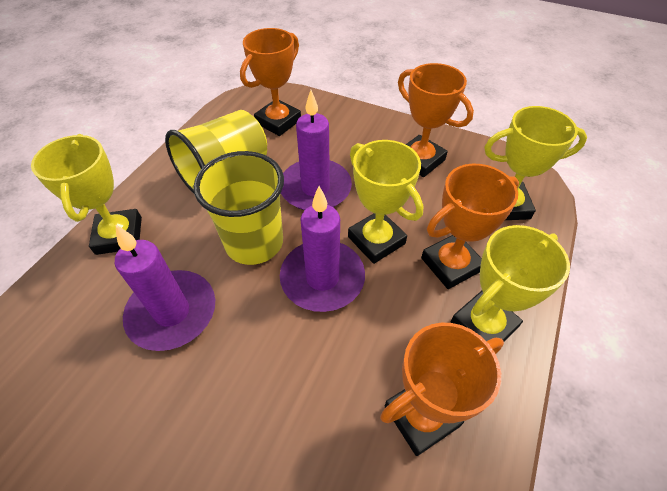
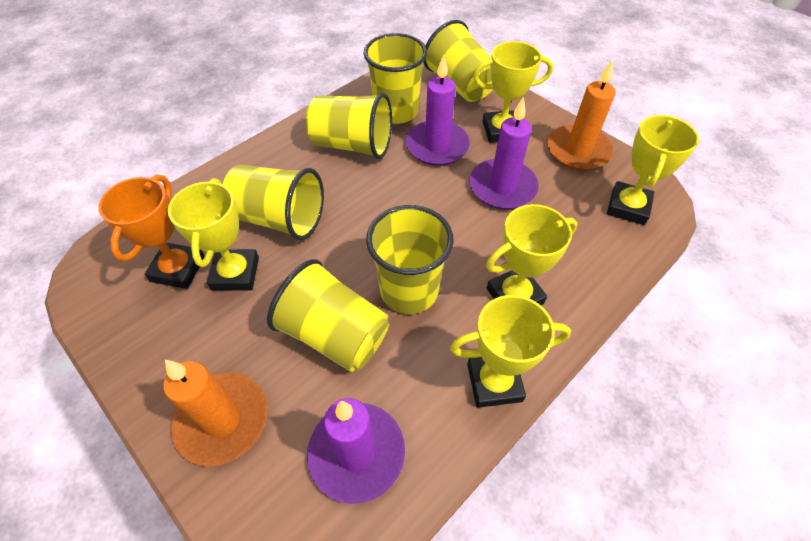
orange candle: none = 0 -> [164,360,268,466] [547,60,616,171] = 2
orange trophy: [240,28,301,136] [380,323,504,456] [398,63,474,177] [421,164,519,289] = 4 -> [98,174,205,289] = 1
yellow cup: [165,110,267,193] [194,151,284,265] = 2 -> [222,165,324,240] [267,259,389,372] [306,93,392,159] [363,33,427,124] [366,205,454,314] [424,20,493,102] = 6
yellow trophy: [31,134,142,255] [348,140,424,264] [451,225,570,341] [484,106,587,220] = 4 -> [168,178,259,291] [450,295,571,408] [473,41,553,143] [486,204,578,305] [607,115,699,225] = 5

